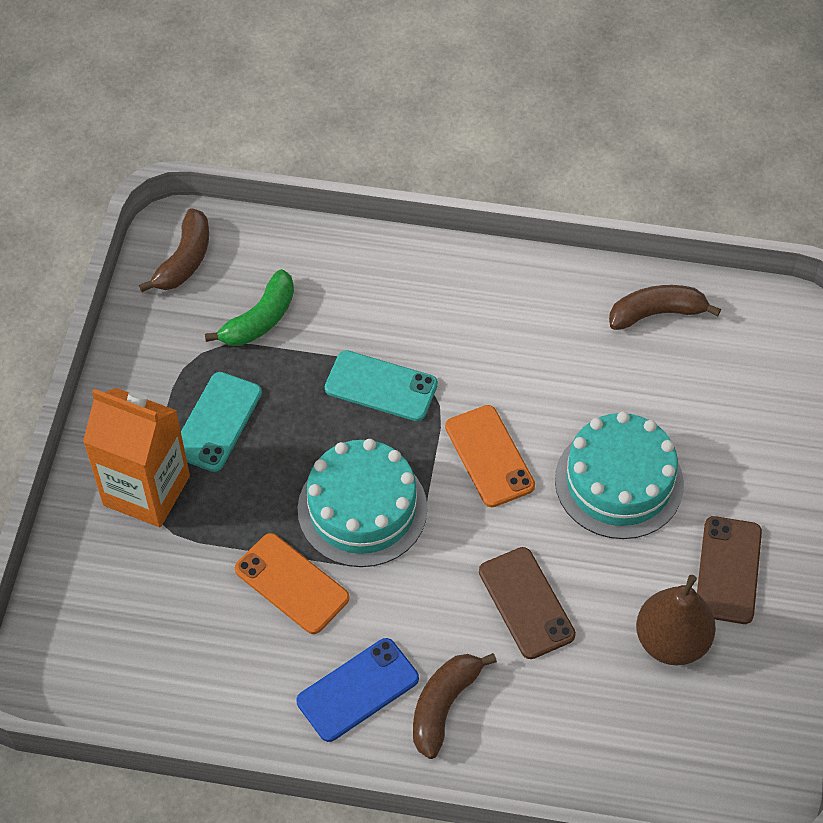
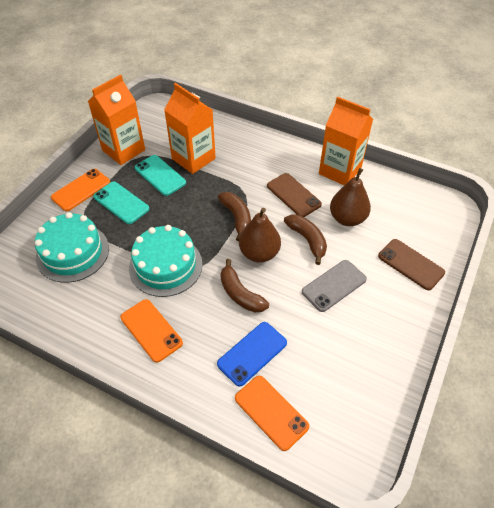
brown pear: [636,575,716,666] = 1 -> [239,208,281,263] [330,168,371,226] = 2
green banana: [205,269,294,346] = 1 -> none = 0
grey phone: none = 0 -> [302,260,367,312] = 1
orange carton: [83,388,190,527] = 1 -> [88,74,145,165] [164,83,216,174] [319,96,373,185] = 3
orange phone: [235,533,349,634] [445,405,535,507] = 2 -> [51,169,110,211] [120,299,183,363] [235,376,309,451] = 3

